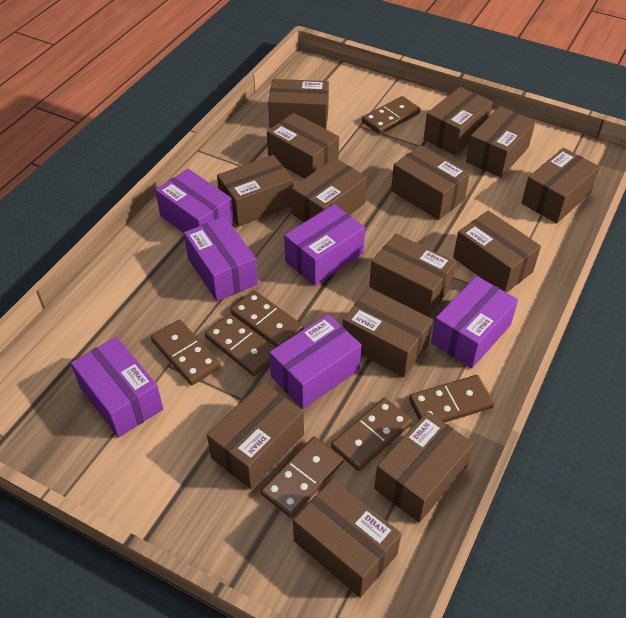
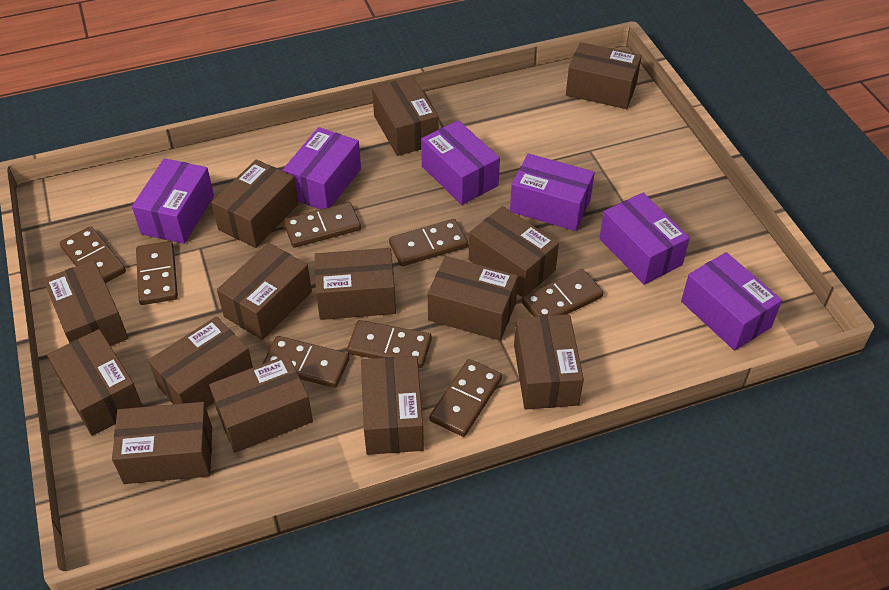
brown domino: [151,320,221,385] [205,314,275,376] [230,290,304,347] [261,437,344,518] [331,398,412,471] [362,96,421,135] [409,375,494,423] = 7 -> [60,226,126,283] [136,241,178,305] [262,336,349,388] [284,202,361,248] [347,320,432,368] [389,219,468,266] [429,359,502,437] [522,269,603,317] = 8

